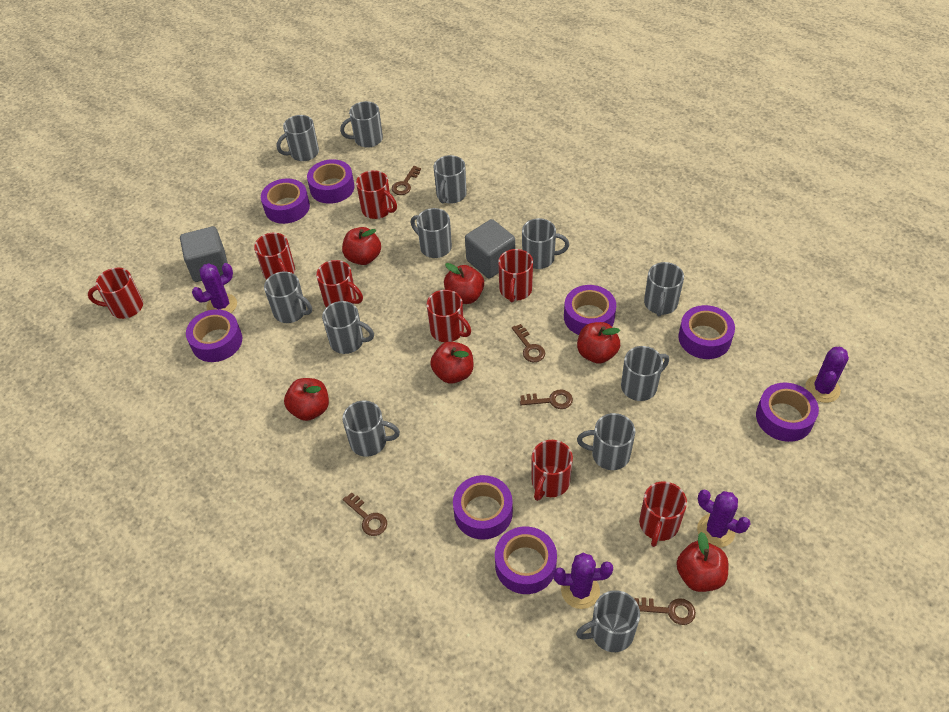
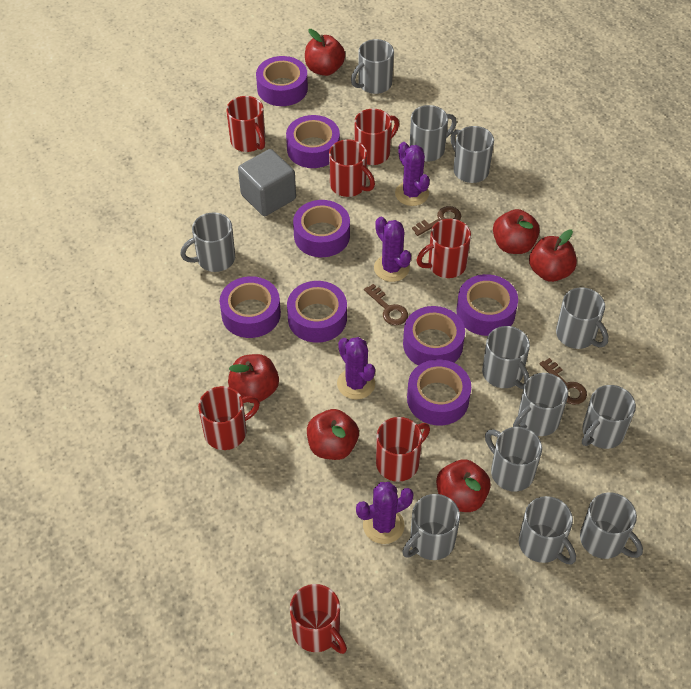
brown key: [343,492,387,536] [392,166,421,195] [512,324,545,362] [520,389,573,409] [634,597,696,625] = 5 -> [364,284,408,325] [412,206,461,236] [540,358,587,405] = 3
grey cube: [180,226,228,282] [465,219,515,278] = 2 -> [238,149,296,216] = 1
red mug: [88,267,143,319] [254,233,295,280] [316,260,363,307] [356,170,397,219] [427,290,471,342] [498,249,533,303] [532,440,573,501] [639,481,687,547] = 8 -> [198,386,260,450] [226,96,265,152] [290,584,347,654] [329,139,375,197] [354,109,399,165] [376,417,430,482] [417,219,471,278] = 7

